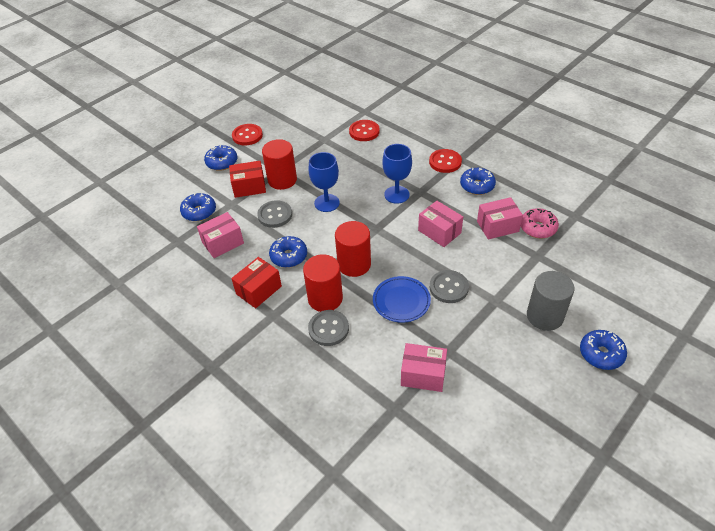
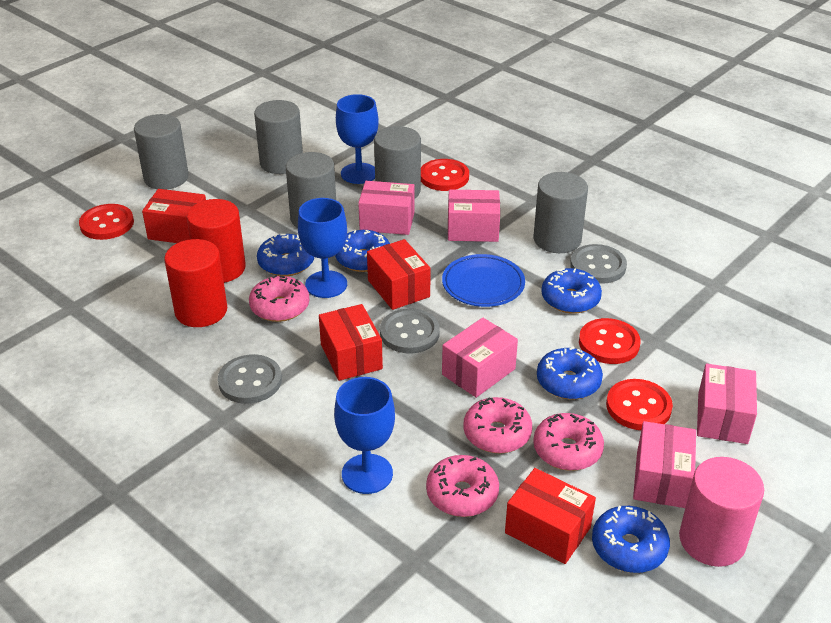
blue goblet: [309,152,340,212] [382,144,412,204] = 2 -> [298,198,347,298] [334,377,395,494] [336,94,379,184] = 3
grey cylinder: [527,271,574,331] = 1 -> [134,114,189,190] [254,100,303,174] [286,152,336,228] [374,126,421,199] [533,172,588,253] = 5
pink box: [197,212,244,258] [401,343,447,392] [418,201,463,247] [477,197,523,240] = 4 -> [358,181,415,235] [442,318,518,398] [448,190,500,242] [633,421,696,508] [697,364,757,444] = 5
pink cylinder: none = 0 -> [679,457,764,567] = 1
pink donut: [521,208,559,238] = 1 -> [249,274,310,322] [426,455,499,517] [463,397,532,454] [533,413,604,471] = 4
red box: [229,161,266,198] [231,257,282,308] = 2 -> [142,189,206,243] [319,304,383,381] [367,239,431,310] [505,468,596,564] = 4
red button: [232,124,263,145] [349,120,380,141] [429,149,462,173] = 3 -> [79,204,134,240] [421,159,469,191] [579,318,641,364] [606,379,673,430] = 4
red cylinder: [262,139,297,190] [303,254,343,312] [335,221,371,277] = 3 -> [164,239,227,327] [187,199,246,283] = 2

